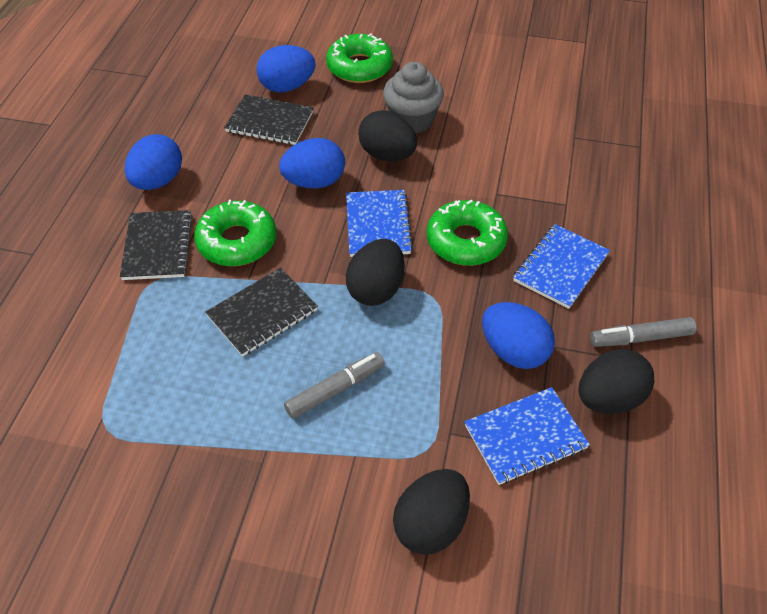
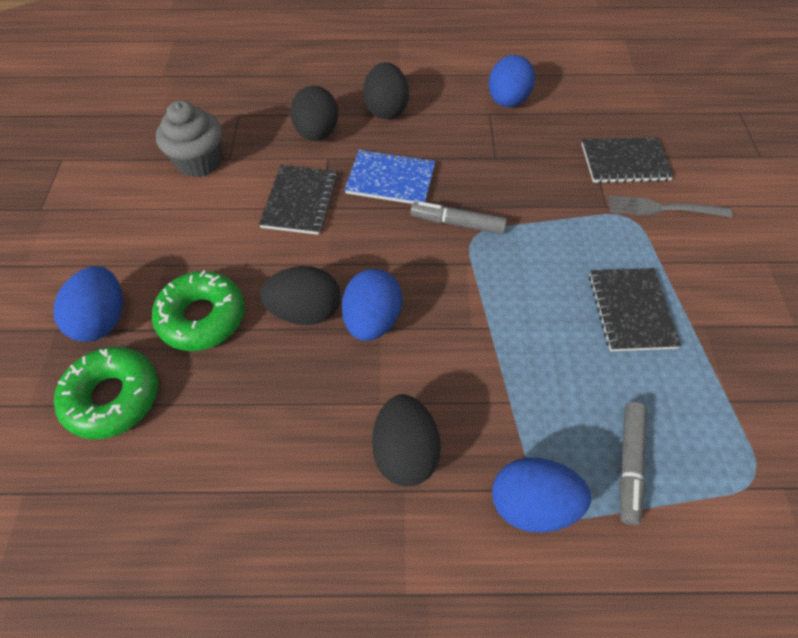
blue notebook: [346,190,413,257] [465,387,590,485] [513,224,610,309] = 3 -> [345,149,435,204] = 1
green donut: [194,200,276,266] [326,33,393,83] [427,200,508,266] = 3 -> [54,347,158,439] [152,270,245,351] = 2
grey fork: none = 0 -> [608,196,733,218] = 1

